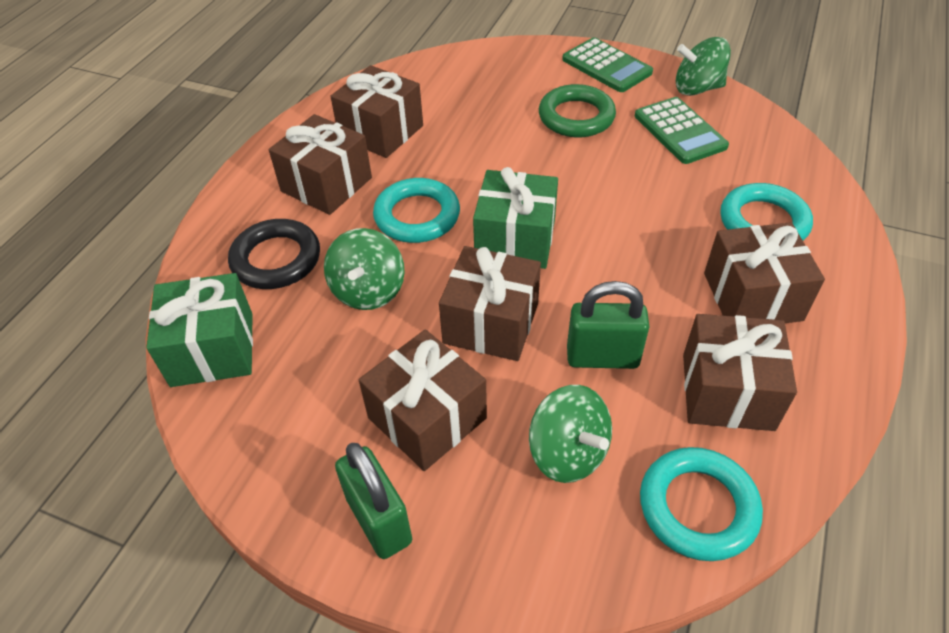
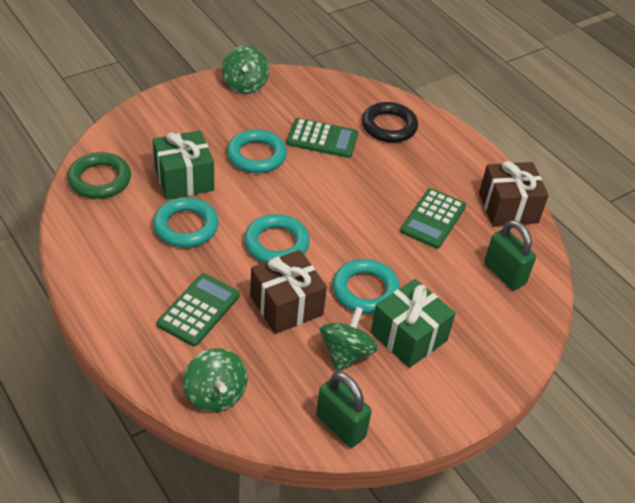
brown gift: [269,114,372,215] [330,65,423,158] [359,329,487,471] [439,246,541,361] [683,314,797,431] [704,222,825,323] = 6 -> [250,250,327,334] [479,161,549,226] = 2
green calculator: [562,38,653,92] [635,97,729,164] = 2 -> [157,273,240,346] [287,118,358,158] [400,188,466,248] = 3
turquoise ring: [373,178,460,243] [640,447,763,561] [720,183,813,240] = 3 -> [153,197,219,247] [227,129,287,173] [244,214,310,263] [333,259,400,314] = 4

